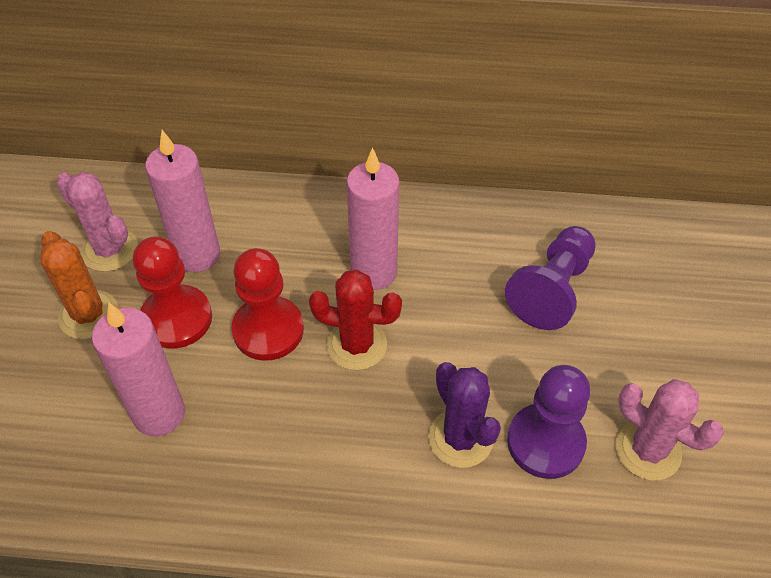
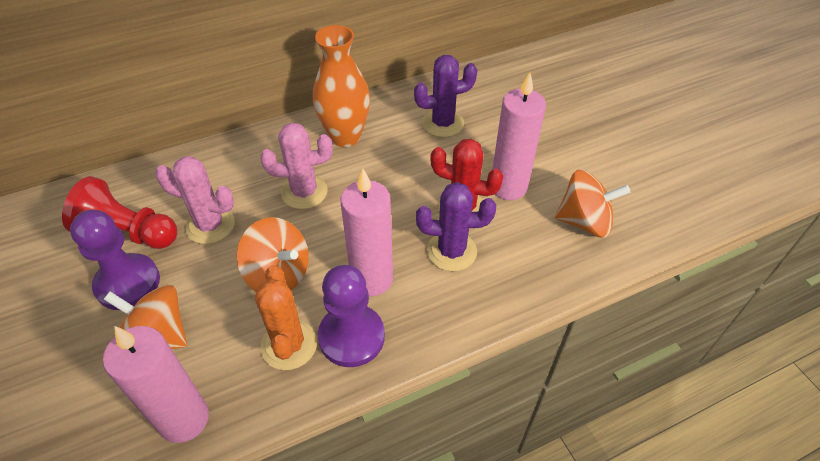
orange spinning top: none = 0 -> [104,285,187,349] [237,217,309,291] [555,169,630,238] = 3
orange vase: none = 0 -> [313,25,370,147] = 1
purple cactus: [428,362,501,468] = 1 -> [414,55,477,137] [416,182,496,271] = 2
red pawn: [133,237,212,349] [232,248,304,361] = 2 -> [62,176,177,249] = 1

